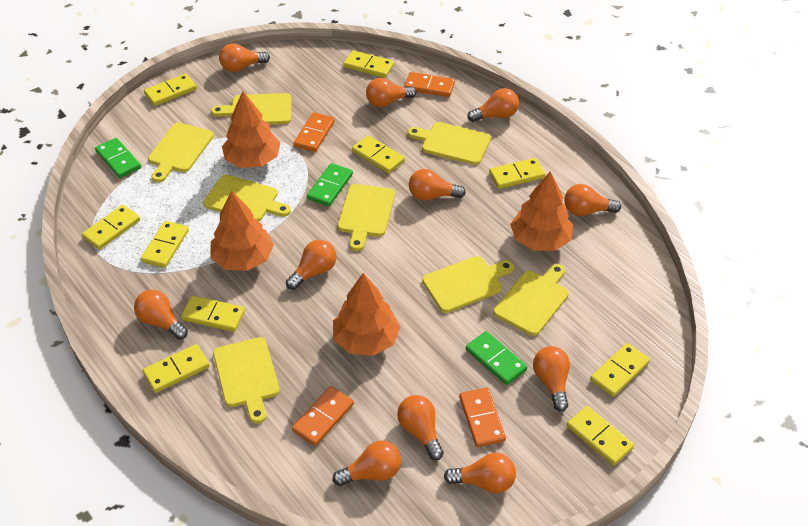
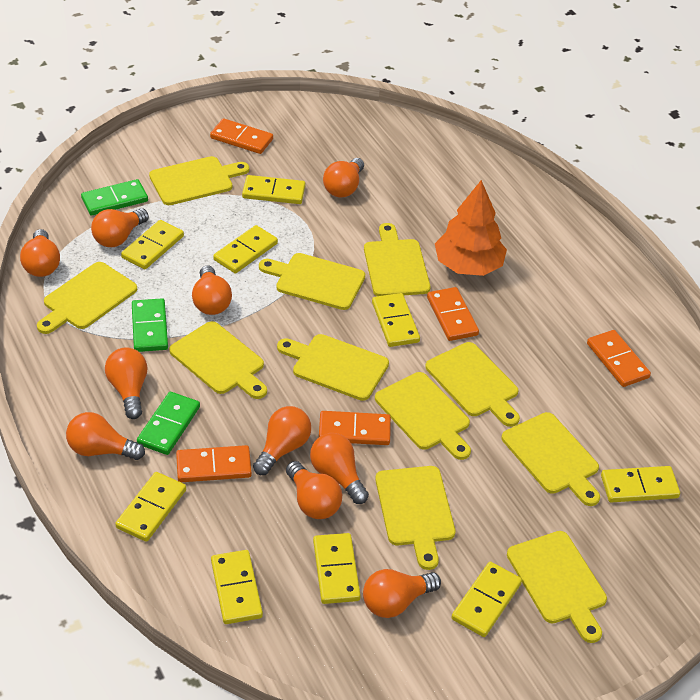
orange domino: [292,386,354,446] [293,112,335,152] [404,72,455,97] [459,387,506,447] = 4 -> [176,445,252,482] [210,118,273,154] [319,411,391,445] [427,287,479,341] [587,330,651,387] = 5
orange light bulb: [134,290,188,340] [219,43,270,72] [286,240,337,290] [333,440,401,486] [366,78,417,107] [397,395,444,460] [409,169,466,201] [444,453,516,493] [467,88,519,122] [533,346,570,412] [564,184,621,216] = 11 -> [20,229,60,277] [66,412,145,460] [91,208,149,247] [105,347,148,419] [192,265,232,315] [253,406,311,475] [286,461,342,519] [310,433,369,504] [323,158,364,197] [363,569,441,618] = 10
orange tree: [210,190,274,271] [222,91,281,168] [333,273,400,356] [510,171,573,251] = 4 -> [435,180,507,276] = 1
yellow cutting board: [148,122,214,183] [203,175,291,221] [211,93,291,125] [213,337,280,424] [338,184,395,251] [407,122,491,165] [422,256,514,313] [493,264,569,336] = 8 -> [37,262,137,334] [149,156,249,205] [169,321,267,399] [259,253,365,310] [277,334,389,401] [364,223,431,296] [375,372,471,460] [375,466,455,570] [425,342,520,427] [501,412,600,506] [507,531,607,643] = 11
yellow domino: [82,205,140,250] [141,221,189,268] [143,344,210,393] [144,74,197,106] [181,296,245,332] [343,50,394,78] [352,135,405,173] [489,158,546,189] [567,406,634,465] [590,343,650,397] = 10 -> [115,472,186,542] [121,220,184,269] [211,550,263,624] [213,225,278,273] [242,175,305,204] [313,533,361,604] [372,293,420,347] [451,562,522,637] [601,466,680,502] = 9

